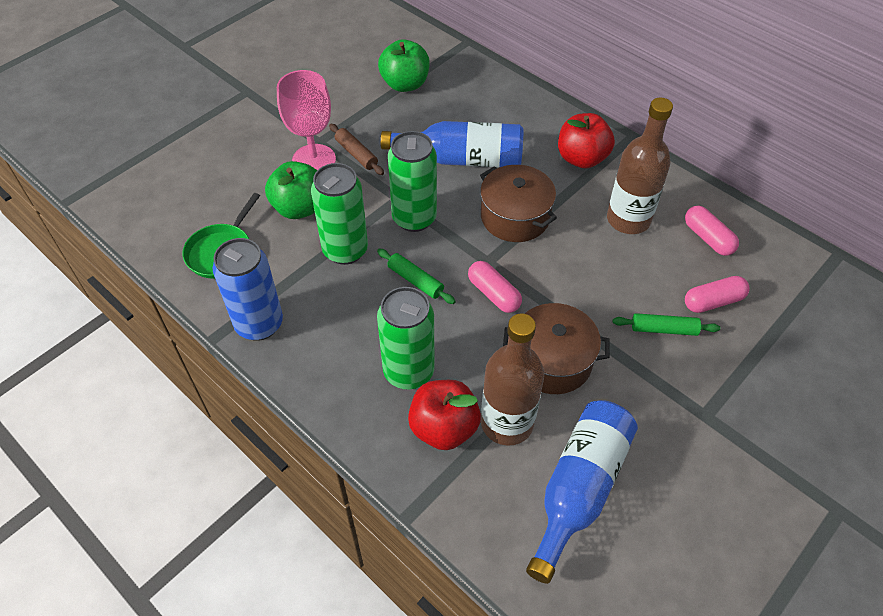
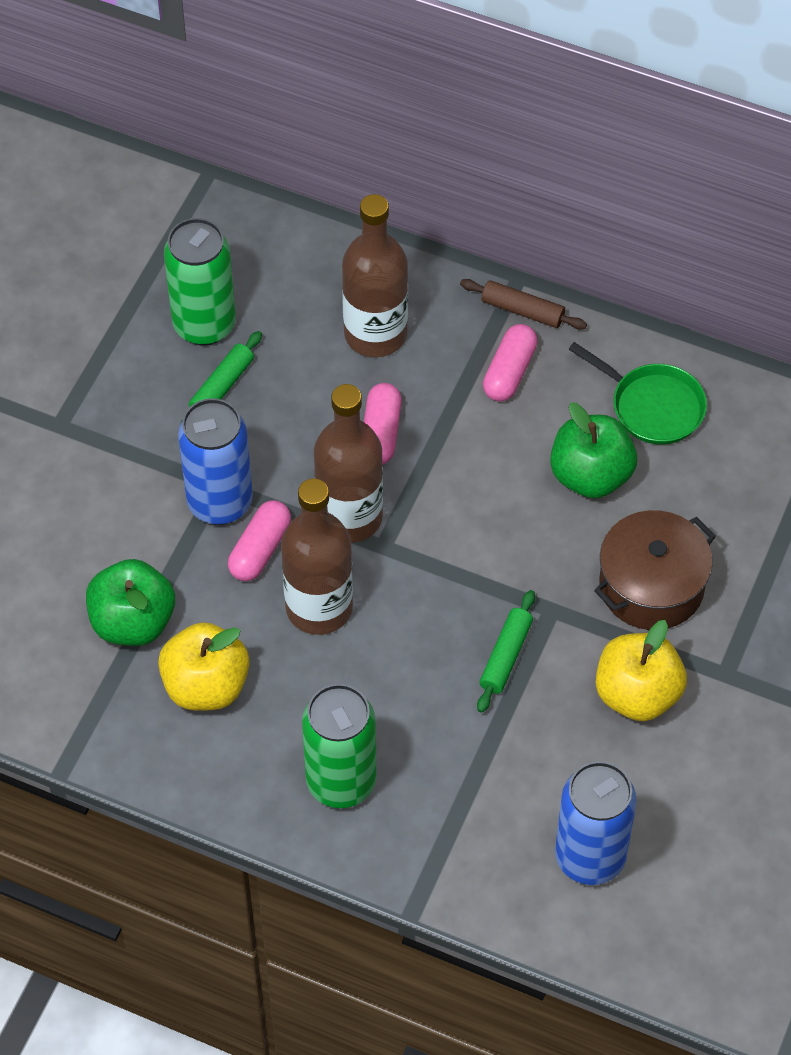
blue bottle: [380,121,523,168] [526,400,638,584] = 2 -> none = 0
blue can: [213,238,283,341] = 1 -> [178,398,253,525] [555,761,637,885] = 2
brown bottle: [481,313,544,446] [607,98,673,234] = 2 -> [281,478,353,635] [314,384,383,543] [342,194,408,357] = 3
brown pot: [480,165,557,242] [503,303,610,394] = 2 -> [594,510,716,630] = 1
green can: [311,163,368,265] [377,287,435,390] [388,131,437,232] = 3 -> [164,218,236,346] [302,684,377,808] = 2
pink goblet: [277,70,336,170] = 1 -> none = 0
red apple: [408,380,481,450] [558,113,615,169] = 2 -> none = 0
yellow apple: none = 0 -> [158,622,250,711] [596,620,687,721] = 2

